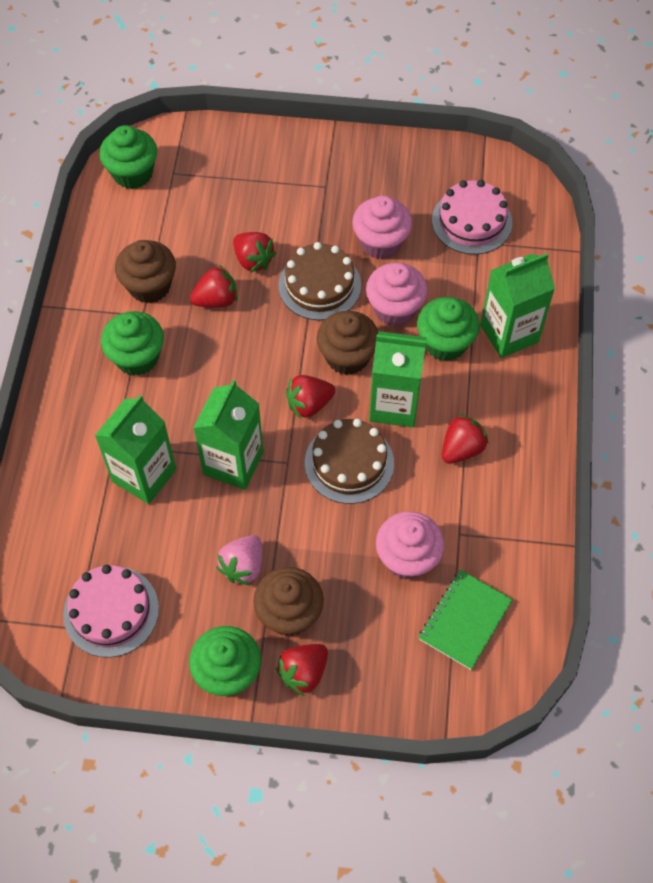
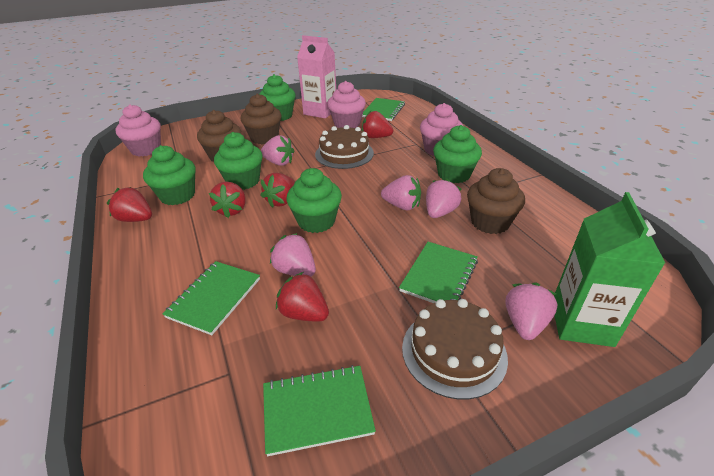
green carton: [95,395,176,504] [193,380,264,490] [369,331,427,427] [480,253,555,358] = 4 -> [554,192,665,347] = 1
green cupcake: [99,125,157,189] [101,311,164,376] [189,626,261,696] [417,297,480,361] = 4 -> [143,145,196,205] [214,132,263,190] [259,74,296,121] [287,168,342,233] [433,125,482,183] = 5
green notebook: [418,570,513,670] = 1 -> [163,261,260,335] [263,365,376,456] [362,98,405,121] [399,242,478,303] = 4
pink cake: [63,565,159,657] [432,180,512,255] = 2 -> none = 0
pink carton: none = 0 -> [297,35,336,118] = 1
pink strawberry: [216,535,262,585] = 1 -> [261,135,294,166] [270,233,316,277] [381,175,421,210] [426,178,461,218] [506,283,557,340] = 5

